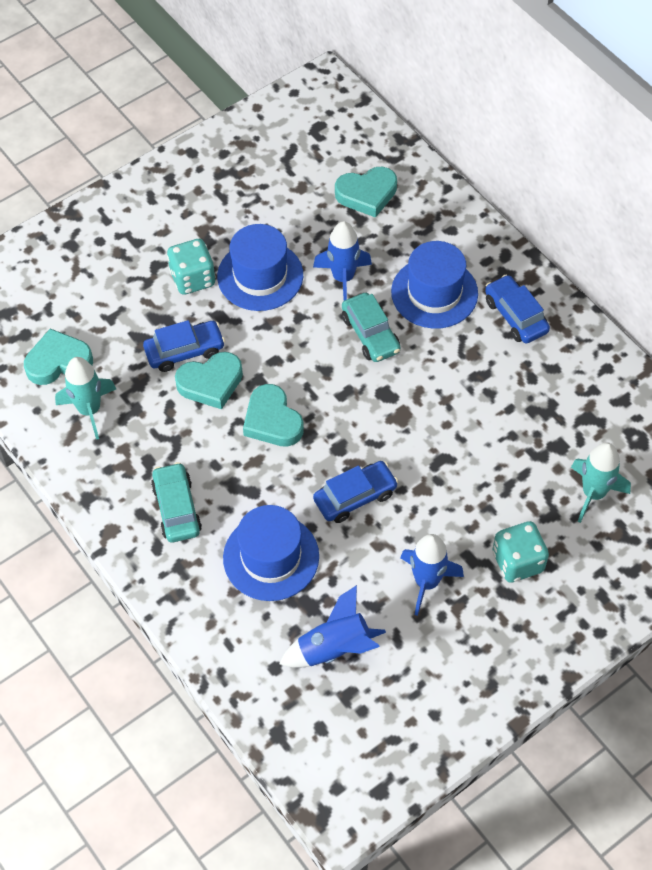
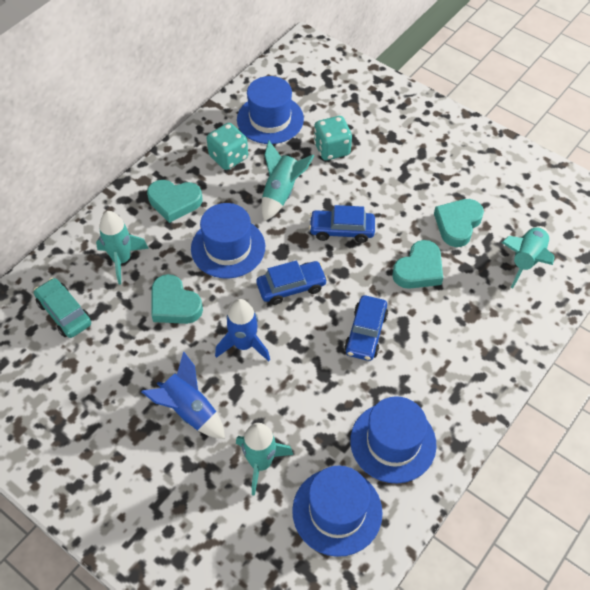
blue hat: [217,224,303,311] [223,505,319,601] [391,241,478,329] = 3 -> [191,203,265,278] [237,76,304,144] [292,466,383,557] [350,396,436,483] = 4
blue rocket: [279,585,386,668] [313,221,372,301] [400,534,464,616] = 3 -> [141,352,225,439] [215,299,270,361] = 2
turquoise car: [151,462,202,542] [342,293,401,362] = 2 -> [34,278,91,338] = 1
turquoise rocket: [55,357,116,440] [571,442,631,523] = 2 -> [96,211,149,285] [236,423,293,496] [261,141,314,221] [501,226,555,288] = 4

